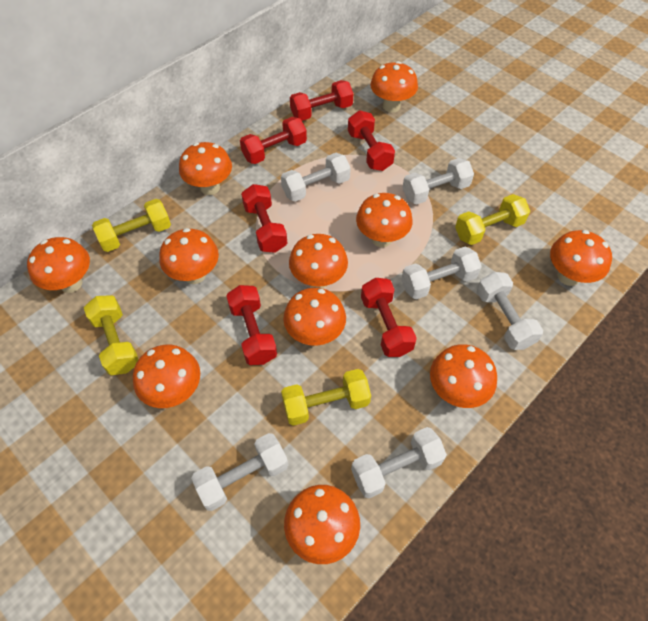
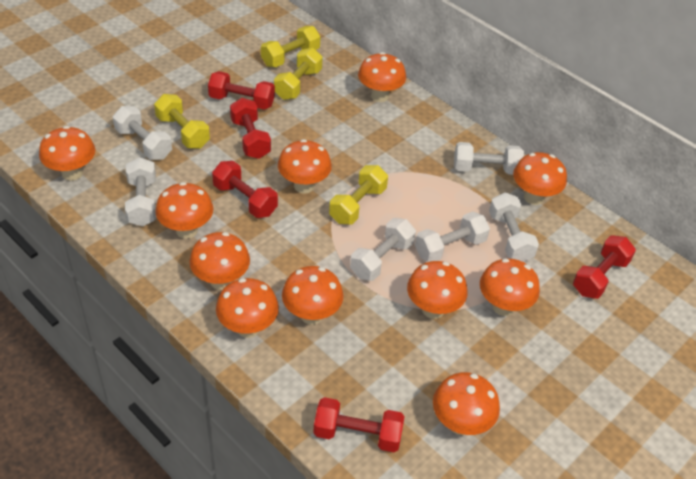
red dumbbell: [226,285,277,365] [240,117,307,164] [241,184,287,253] [290,80,353,121] [348,110,395,171] [361,278,417,357] = 6 -> [208,71,275,110] [212,161,278,218] [230,98,271,159] [313,397,404,452] [573,235,636,299] = 5

